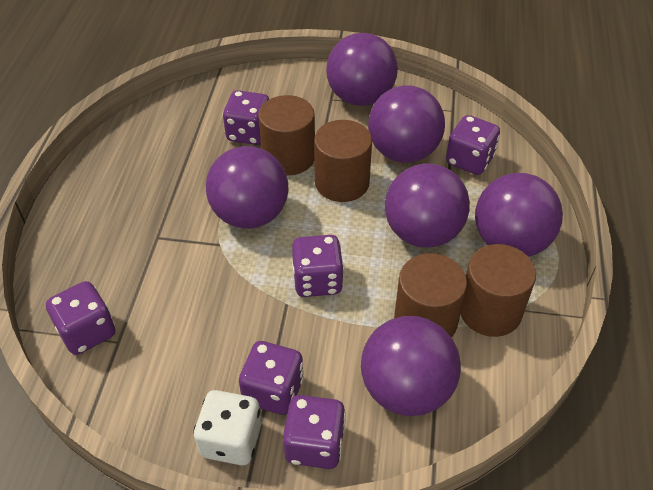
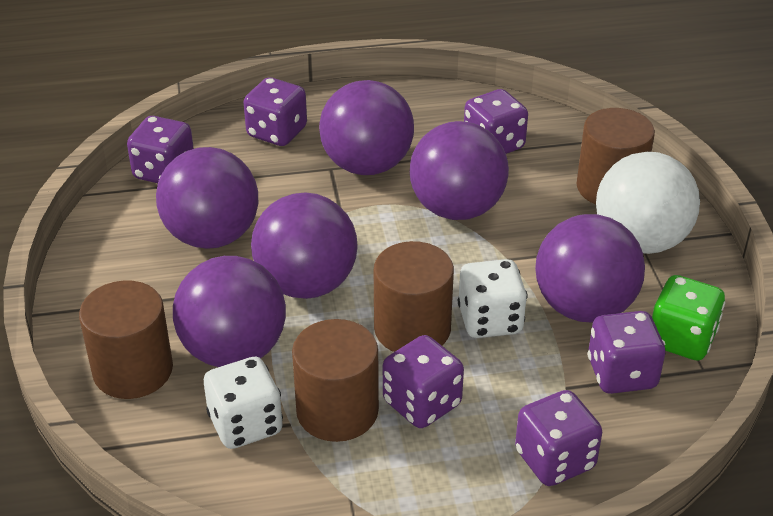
green dice: none = 0 -> [652,275,725,361] = 1
white ball: none = 0 -> [596,152,700,254] = 1
white dice: [193,390,261,465] = 1 -> [204,357,283,449] [458,259,528,338] = 2

